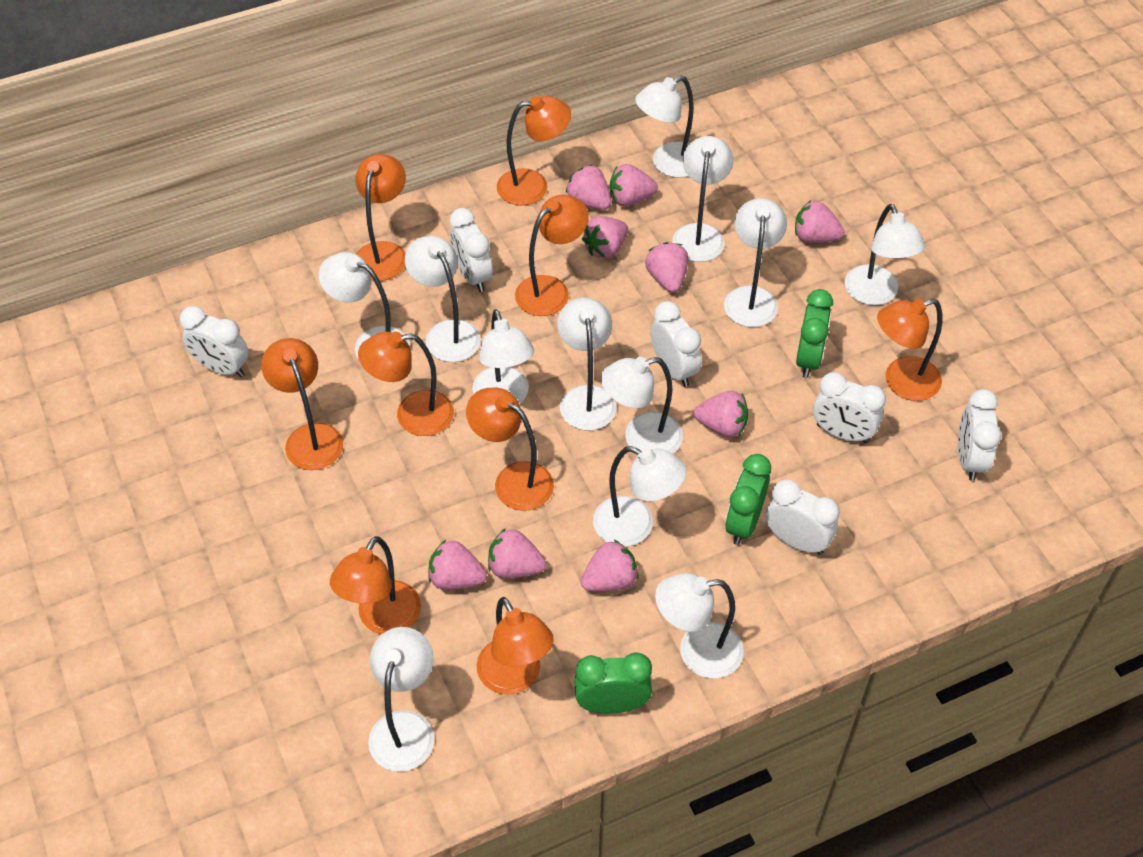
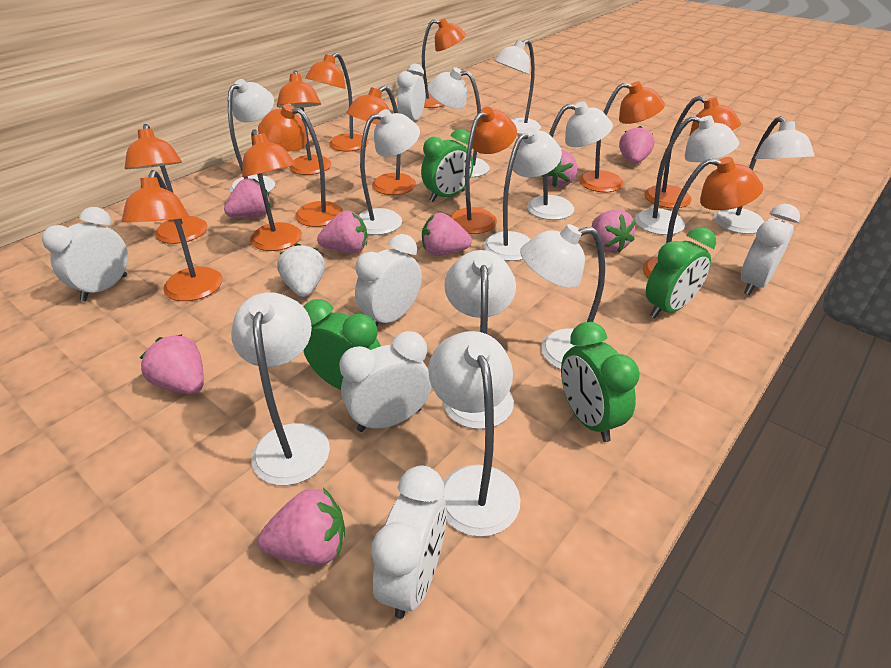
green clock: [574,653,652,714] [725,454,771,545] [796,289,833,378] = 3 -> [303,299,381,390] [421,129,473,202] [561,322,640,442] [646,227,716,318] = 4
orange lamp: [261,338,343,470] [330,536,421,634] [355,154,406,281] [358,331,454,436] [466,388,554,511] [477,597,554,695] [497,96,571,205] [515,195,589,316] [877,298,942,401] = 9 -> [122,170,223,301] [125,124,208,244] [242,129,302,251] [258,104,343,227] [277,70,331,175] [305,53,368,152] [346,85,416,195] [422,18,466,108] [450,107,517,234] [579,81,665,192] [643,157,763,279] [644,96,741,208] = 12
pink strawberry: [428,540,487,590] [488,528,546,578] [566,165,612,210] [581,539,639,591] [582,216,628,259] [610,164,658,206] [645,242,688,293] [694,390,748,438] [795,200,844,243] = 9 -> [140,334,204,394] [224,178,271,218] [258,488,345,565] [317,211,367,254] [422,213,472,256] [542,150,577,188] [592,209,636,252] [619,126,655,164] = 8
white strawberry: none = 0 -> [277,243,325,297] = 1

